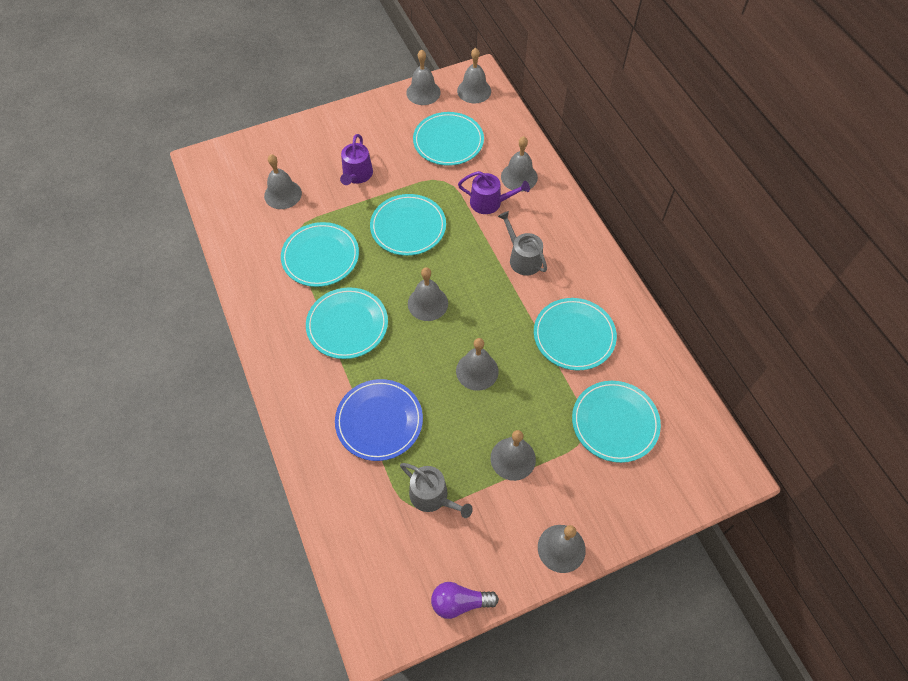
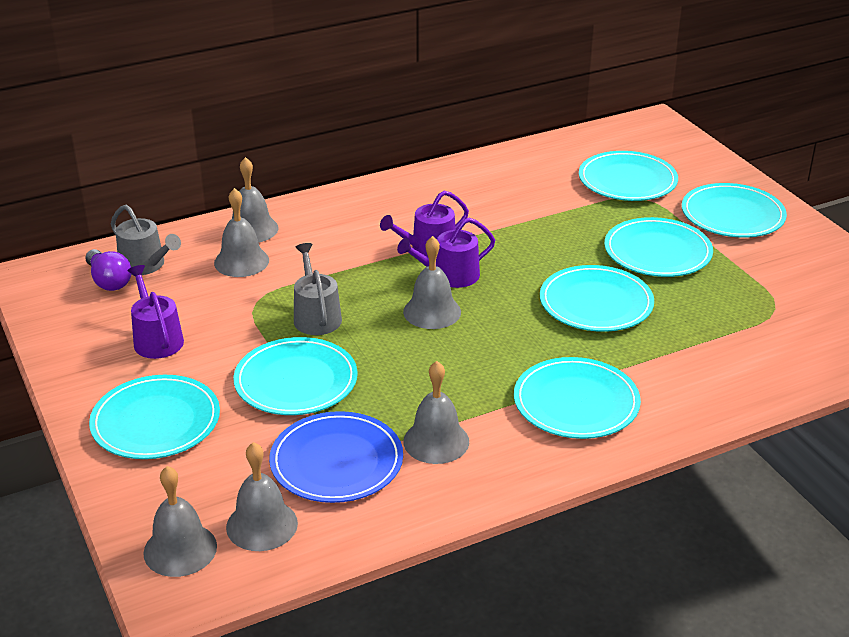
grey bell: [264,154,302,209] [406,49,441,105] [408,267,448,321] [456,338,499,391] [457,48,491,103] [491,430,536,481] [501,136,538,192] [538,525,586,573] = 8 -> [143,466,217,577] [214,188,269,277] [226,442,298,551] [232,157,278,243] [403,236,461,329] [403,361,469,464] = 6
purple watering can: [340,134,373,185] [458,171,530,214] = 2 -> [127,265,184,359] [380,190,469,257] [397,218,495,288] = 3
turquoise plate: [281,222,359,287] [306,288,388,359] [370,194,446,256] [413,112,484,166] [534,298,617,371] [572,381,661,463] = 6 -> [89,375,220,459] [233,337,358,415] [514,357,641,439] [540,265,654,332] [579,151,678,201] [604,217,713,277] [682,183,787,238] = 7

